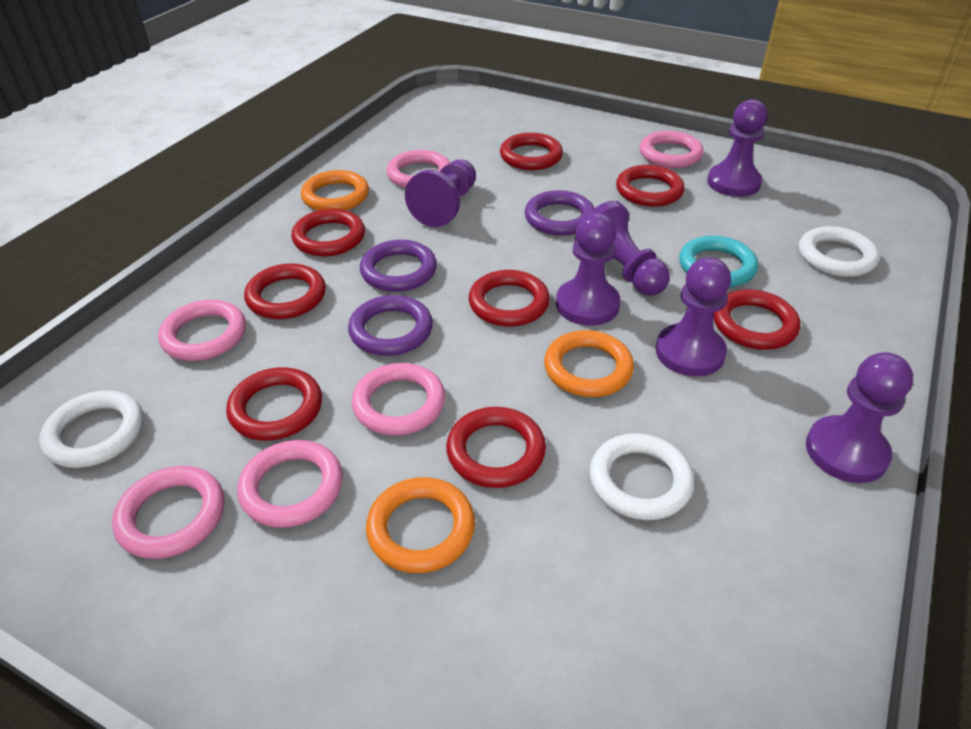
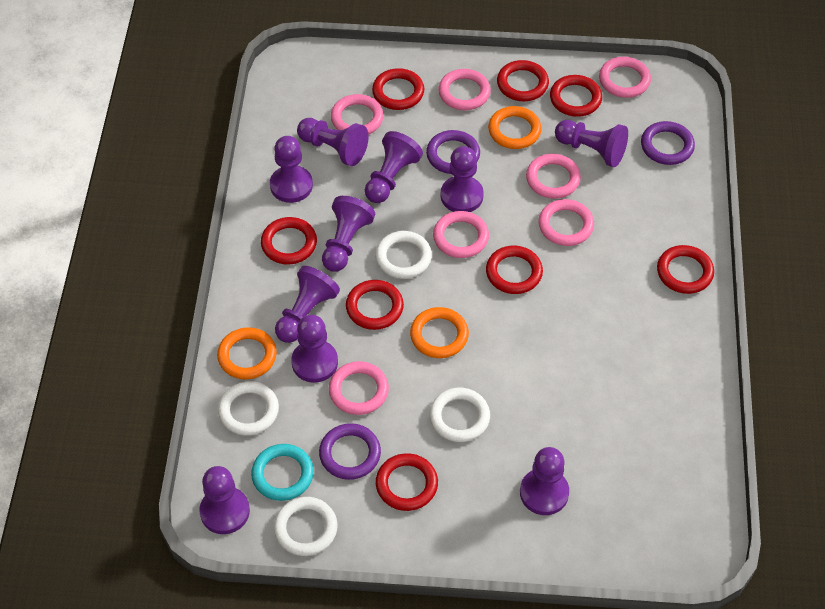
pink ring: [112,466,224,559] [158,300,246,361] [237,440,343,528] [352,363,445,435] [387,150,450,188] [640,131,704,168] = 6 -> [329,361,389,415] [331,94,384,135] [433,211,489,258] [438,69,491,110] [526,154,581,199] [538,199,594,246] [599,57,651,98] = 7
purple pawn: [405,159,476,227] [556,213,621,326] [575,201,670,296] [656,257,731,377] [707,99,768,197] [806,352,913,483] = 6 -> [199,466,250,534] [270,136,313,203] [275,266,340,343] [291,315,338,383] [297,118,369,166] [322,196,375,272] [365,131,423,203] [441,146,484,212] [520,447,569,515] [555,120,628,167] = 10
white ring: [39,390,143,468] [590,433,694,520] [799,226,879,277] = 3 -> [218,381,279,435] [274,497,338,556] [375,231,432,279] [430,388,490,442] = 4

